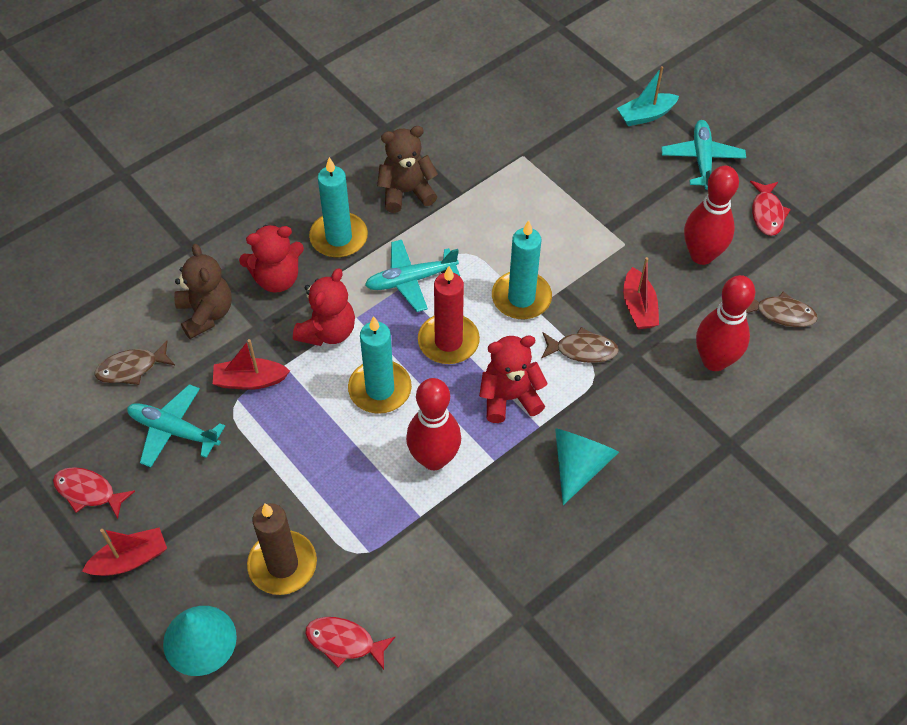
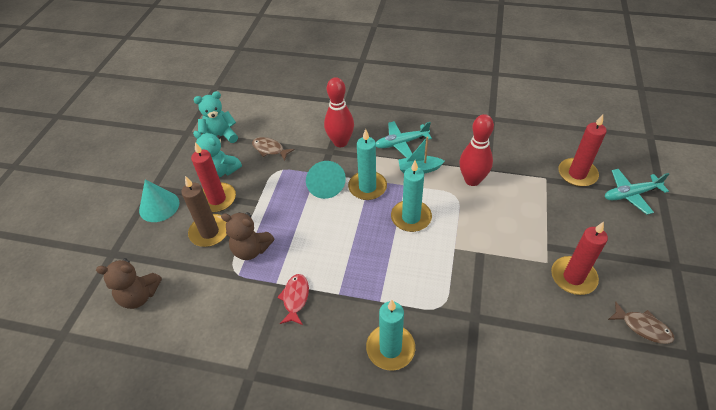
brown fish: [94,341,175,385] [541,327,619,363] [746,292,818,327] = 3 -> [252,137,295,161] [608,301,674,344] = 2
red boat: [82,528,167,576] [213,339,290,390] [623,257,659,329] = 3 -> none = 0
red bowling pin: [406,378,461,470] [684,166,739,265] [696,275,755,371] = 3 -> [324,77,354,147] [459,114,494,186] = 2
red candle: [418,266,480,364] = 1 -> [191,142,236,213] [551,221,608,295] [558,114,607,187] = 3
red fish: [53,467,135,519] [305,617,395,670] [750,181,791,236] = 3 -> [277,274,309,325] = 1
red teddy bear: [239,225,304,293] [293,268,355,346] [479,336,548,423] = 3 -> none = 0
turquoise plane: [127,384,225,467] [365,240,460,312] [661,120,746,190] = 3 -> [376,121,432,158] [605,169,669,215] = 2
turquoise teddy bear: none = 0 -> [193,131,242,177] [194,91,238,143] = 2

